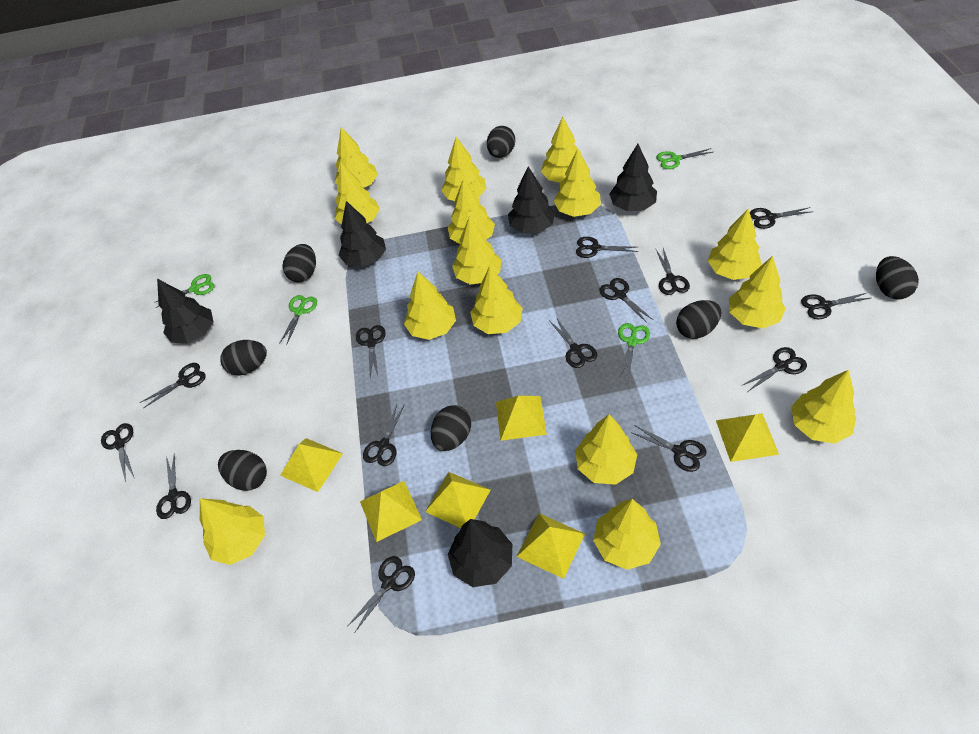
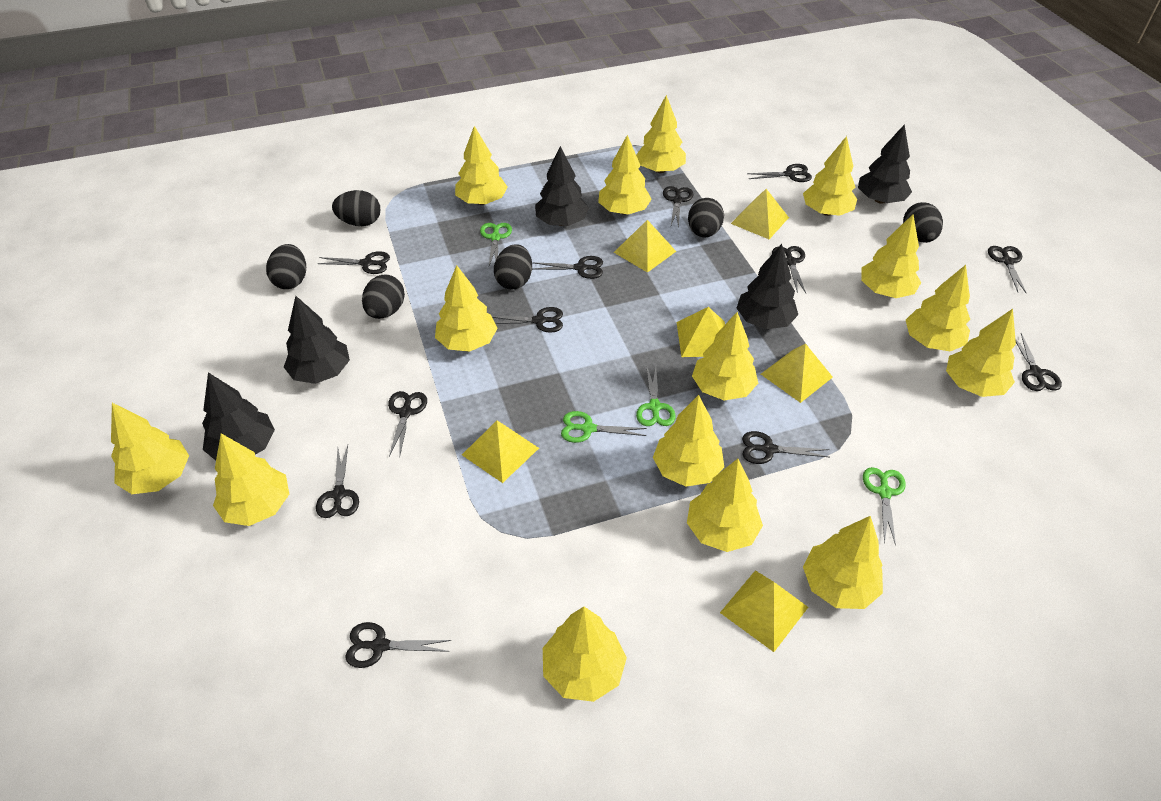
black egg: [218,450,267,491] [220,340,267,375] [283,244,316,282] [431,405,471,451] [487,126,515,158] [676,300,721,339] [876,256,919,300] = 7 -> [266,244,306,289] [332,190,380,226] [362,274,405,319] [494,244,532,289] [688,198,724,237] [903,202,943,243] = 6
black scissors: [101,423,134,482] [140,363,206,408] [156,454,191,519] [348,556,415,632] [356,325,386,377] [363,404,405,466] [550,317,598,368] [576,237,638,258] [599,278,653,323] [630,425,706,472] [656,248,690,295] [741,347,807,391] [750,207,814,229] [801,292,871,319] = 14 -> [316,445,359,518] [317,251,390,274] [345,622,451,668] [388,391,427,456] [492,307,563,333] [532,256,603,279] [663,186,693,227] [742,431,829,464] [747,164,812,182] [772,246,806,293] [988,246,1027,294] [1015,333,1062,391] = 12

